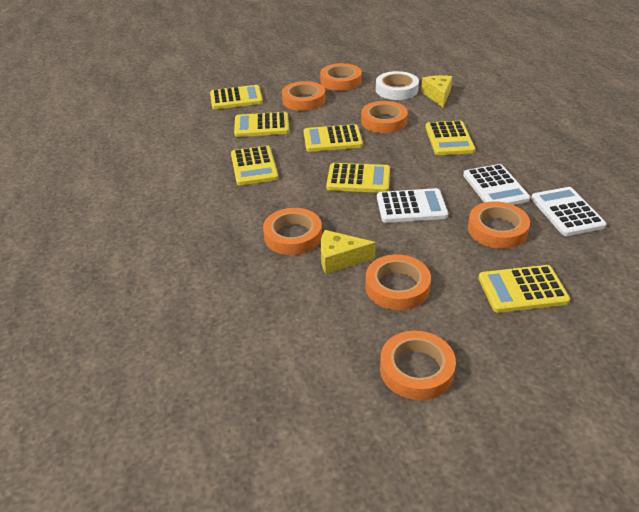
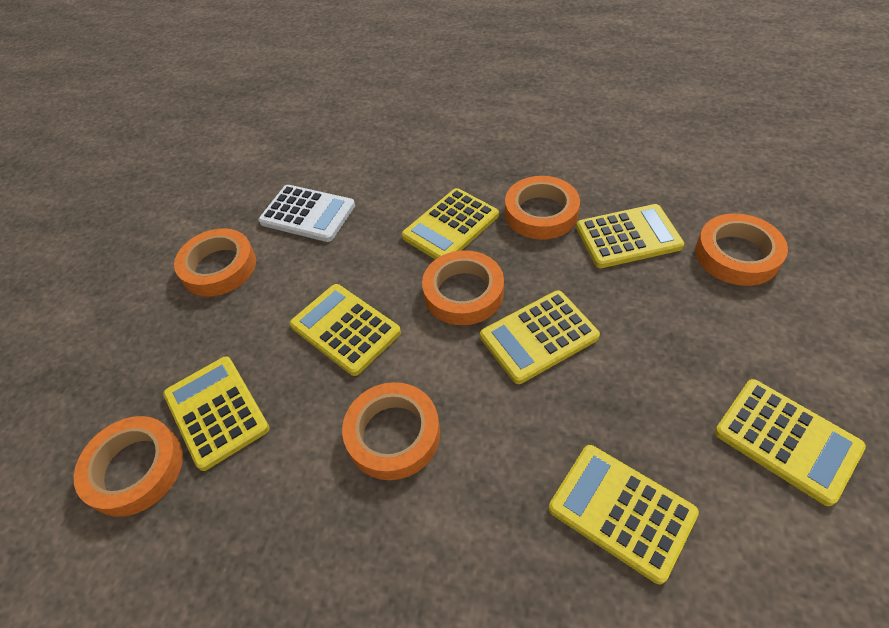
orange tape: [263,208,322,255] [282,81,325,111] [320,63,362,91] [361,101,408,133] [365,255,431,310] [380,331,456,400] [468,201,530,249] = 7 -> [74,416,183,517] [174,228,256,296] [342,382,440,480] [422,250,504,325] [505,176,580,240] [695,214,788,286] = 6
white calculator: [377,188,448,223] [463,164,530,205] [531,187,607,236] = 3 -> [259,185,355,242] = 1
white tape: [376,71,419,100] = 1 -> none = 0
yellow cheese: [321,230,376,274] [421,75,452,107] = 2 -> none = 0

